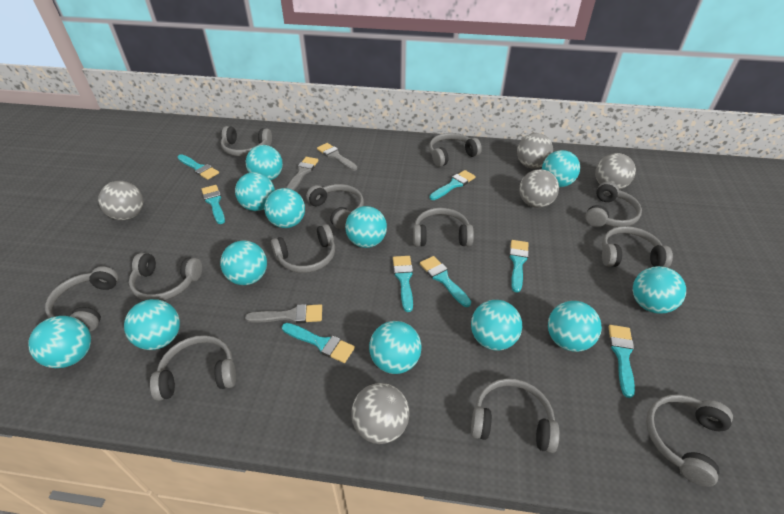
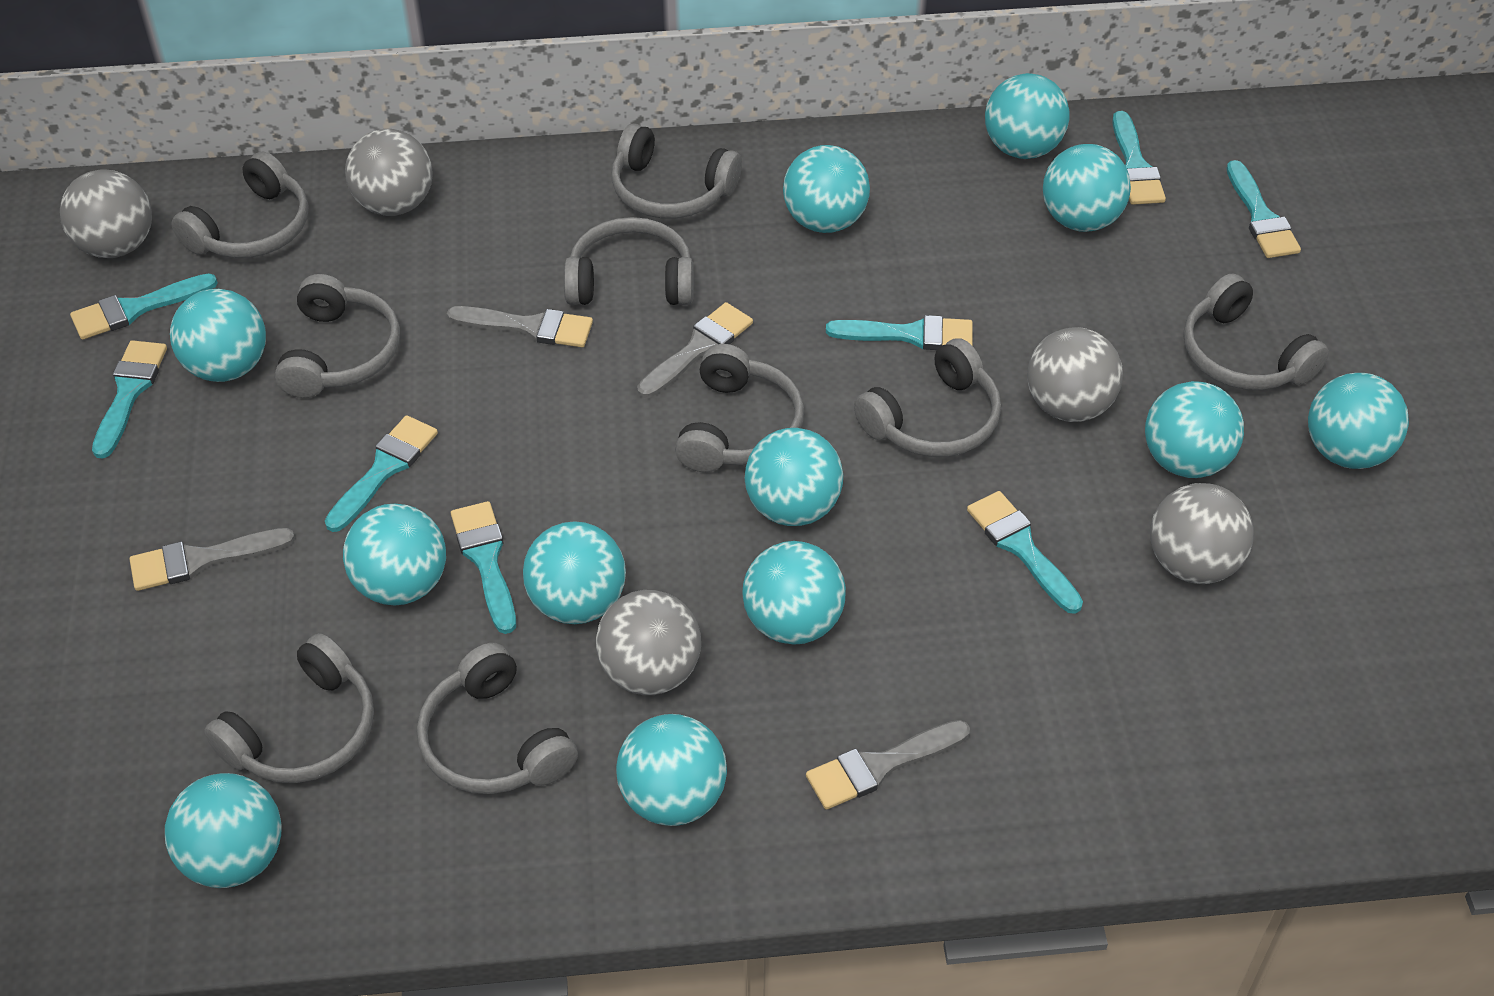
grey brush: [245,304,322,324] [286,157,319,190] [317,143,357,171] = 3 -> [130,528,295,591] [447,306,593,347] [637,302,753,398] [806,720,970,810] = 4
grey headphones: [45,266,118,331] [129,253,202,301] [150,335,236,401] [221,126,272,156] [271,224,335,273] [306,184,364,229] [413,208,474,247] [429,133,482,167] [471,378,560,453] [585,181,642,227] [602,226,673,268] [646,395,733,487] = 12 -> [171,152,309,258] [204,633,374,783] [275,274,400,398] [417,643,578,794] [564,217,694,305] [611,124,742,218] [675,344,804,472] [854,338,1001,457] [1183,273,1329,390] = 9

